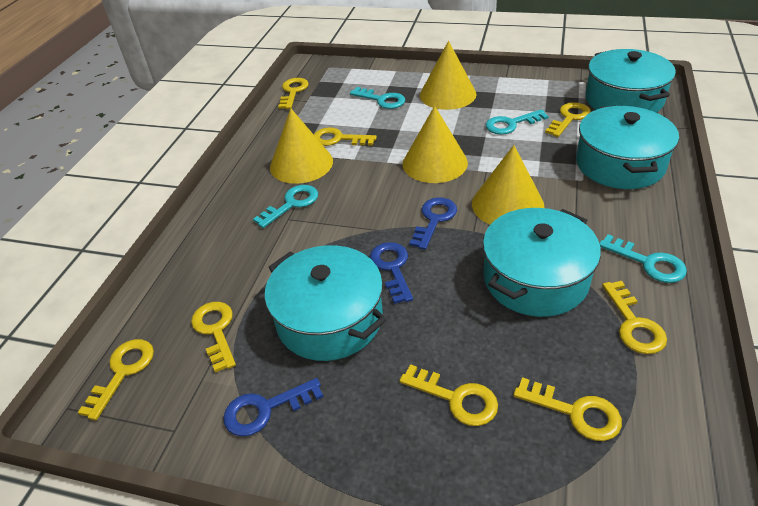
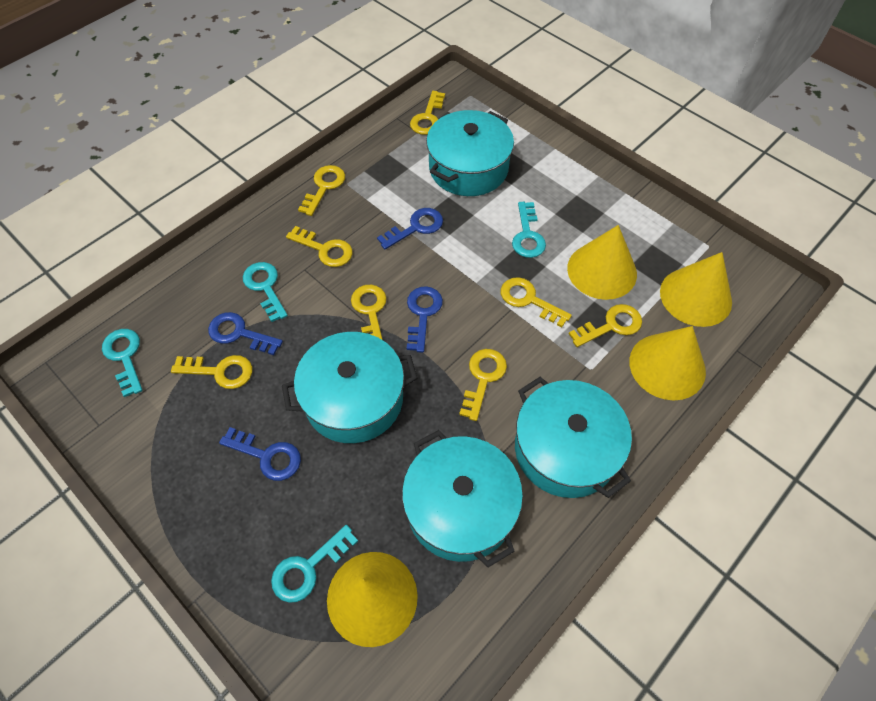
blue key: [223,378,323,437] [370,242,413,304] [409,197,457,250] = 3 -> [208,312,283,355] [219,427,301,481] [377,208,443,250] [407,286,443,353] = 4

